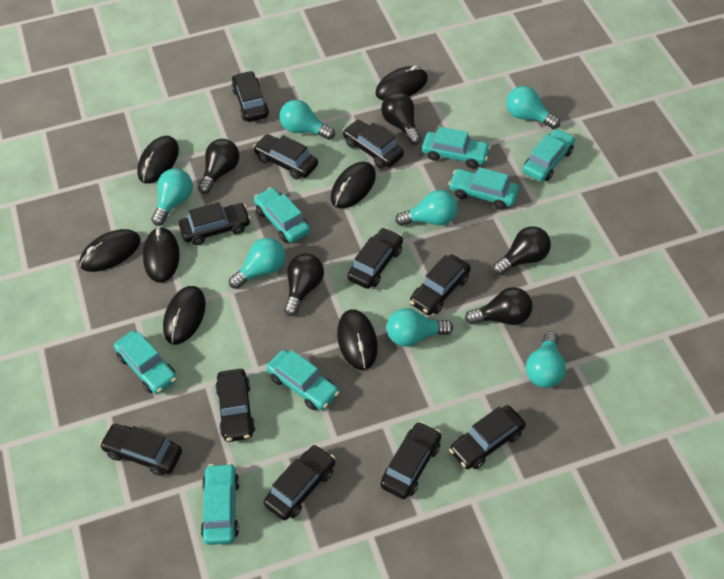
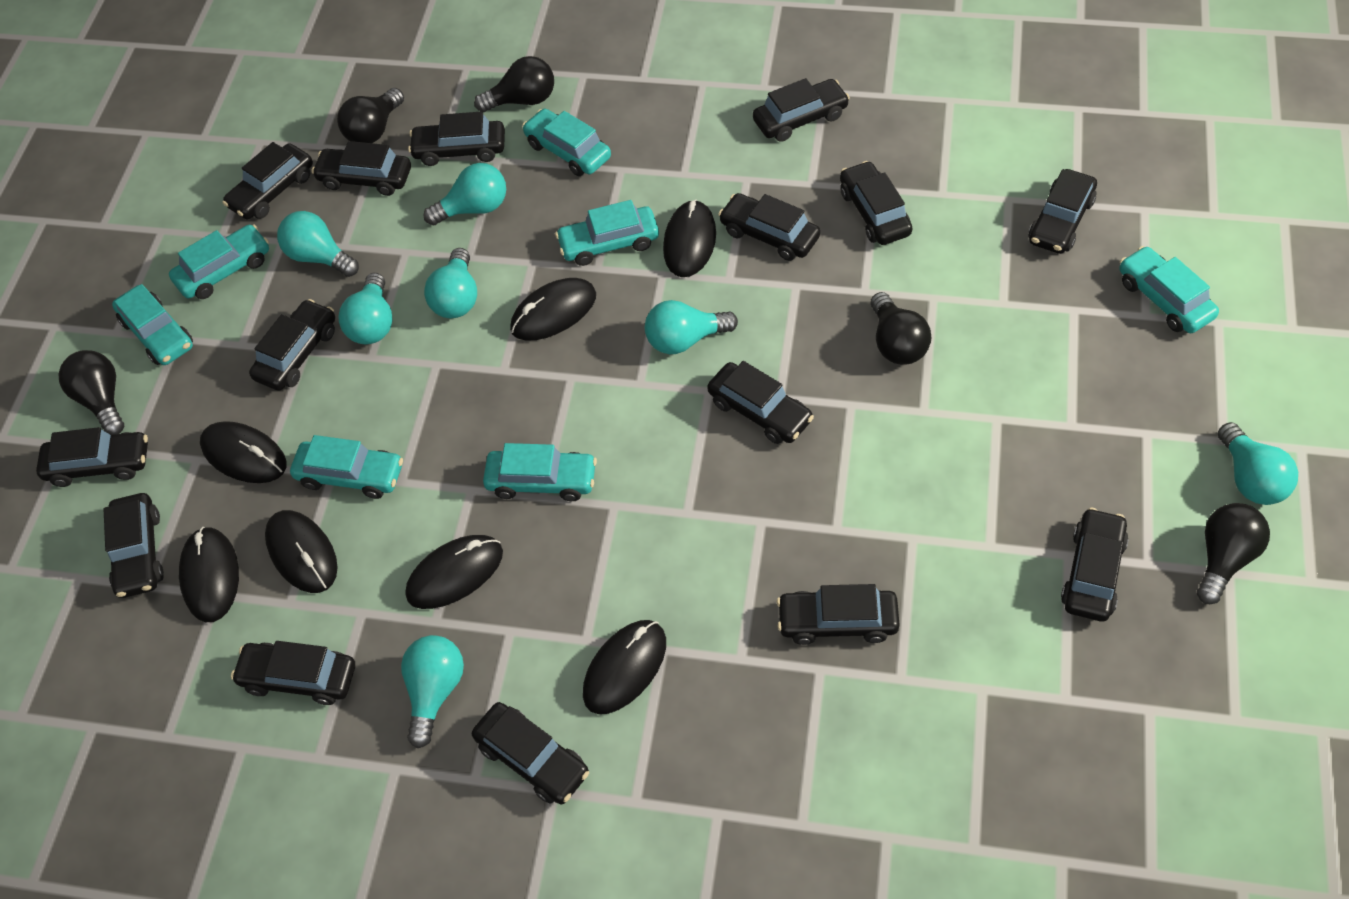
black car: [99,424,182,476] [179,202,251,245] [215,369,255,442] [232,71,269,122] [253,134,318,180] [263,444,335,521] [343,120,404,168] [348,227,403,289] [381,421,441,499] [410,254,471,315] [449,405,526,469] = 11 -> [36,427,148,487] [104,493,164,598] [223,142,313,219] [231,641,355,705] [249,299,335,391] [311,141,411,196] [408,111,505,166] [472,702,589,804] [707,361,814,444] [718,193,820,261] [753,78,850,142] [777,584,900,645] [840,161,913,245] [1029,169,1097,254] [1061,508,1129,621] = 15

